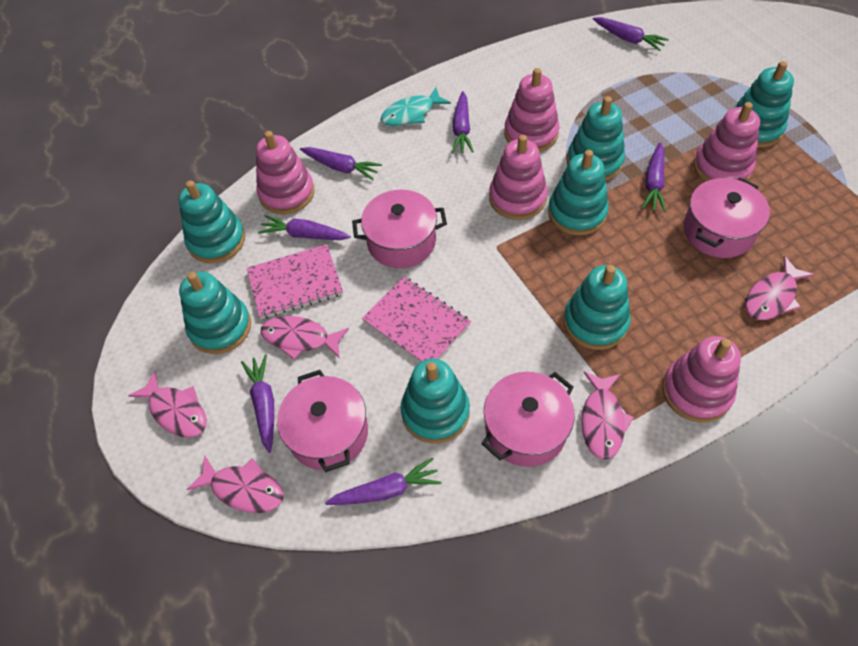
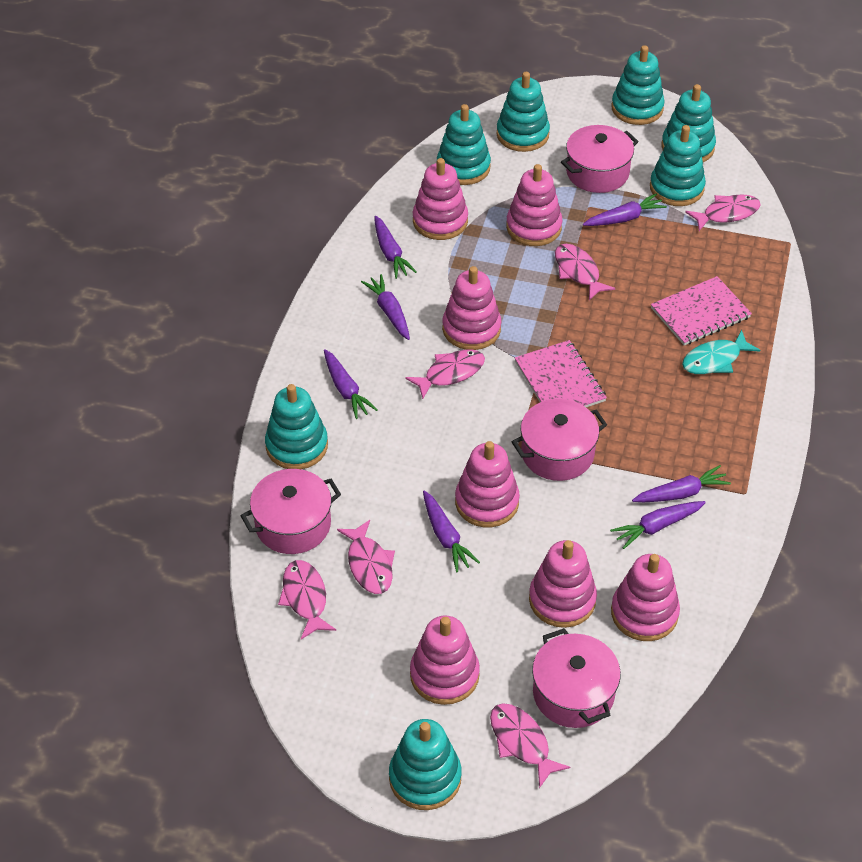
pink fish: [128,371,207,438] [186,455,284,513] [261,316,349,360] [581,371,634,460] [745,256,815,320] = 5 -> [278,560,336,639] [337,520,395,594] [405,349,485,399] [490,703,570,788] [555,244,615,300] [685,194,761,231] = 6
pink stacking toy: [256,131,315,214] [489,135,548,220] [504,68,559,152] [662,336,741,422] [693,102,760,182] = 5 -> [410,616,480,705] [413,158,468,240] [442,266,501,350] [455,441,520,527] [506,164,562,246] [529,540,597,628] [611,554,680,641] = 7

